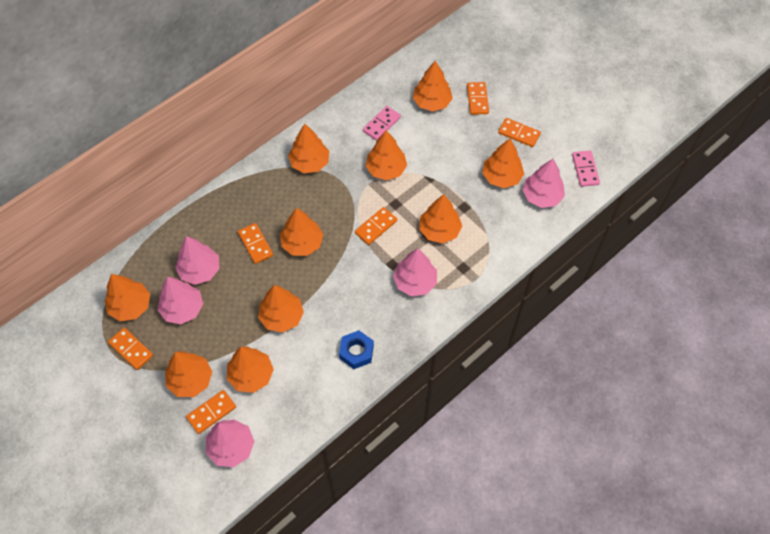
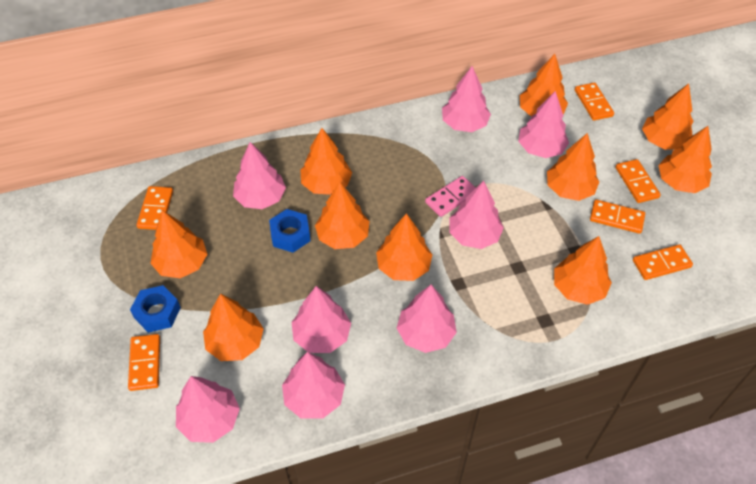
blue nut: [339,330,374,369] = 1 -> [130,285,181,333] [269,209,311,252] = 2
pink domino: [363,106,401,141] [572,151,600,187] = 2 -> [425,176,476,217] = 1
pink tree: [158,277,203,324] [175,236,220,285] [206,419,255,467] [393,248,437,296] [522,159,565,208] = 5 -> [176,376,240,443] [233,142,286,209] [282,352,345,418] [292,286,351,353] [397,285,457,353] [442,66,491,132] [450,181,504,249] [518,91,569,158] = 8

